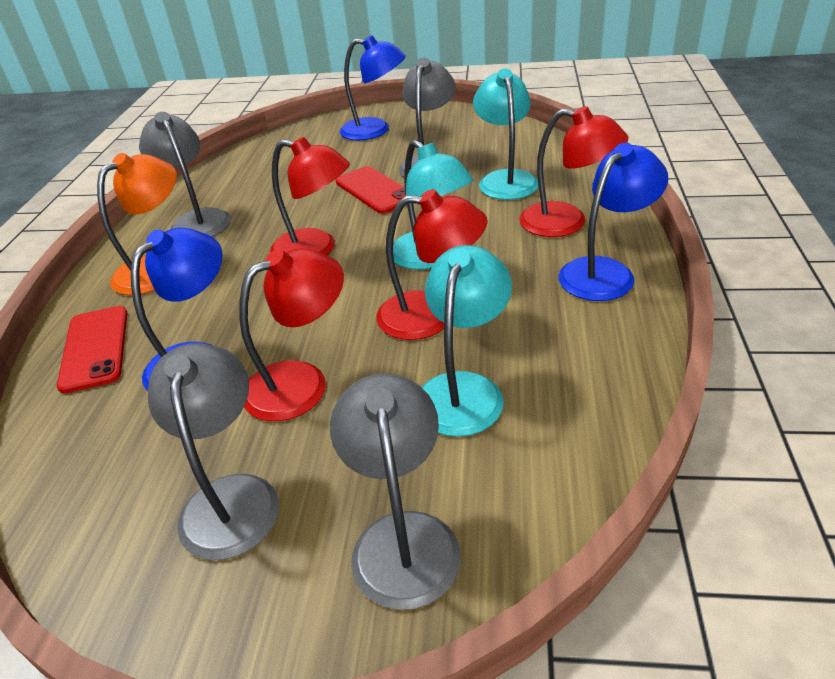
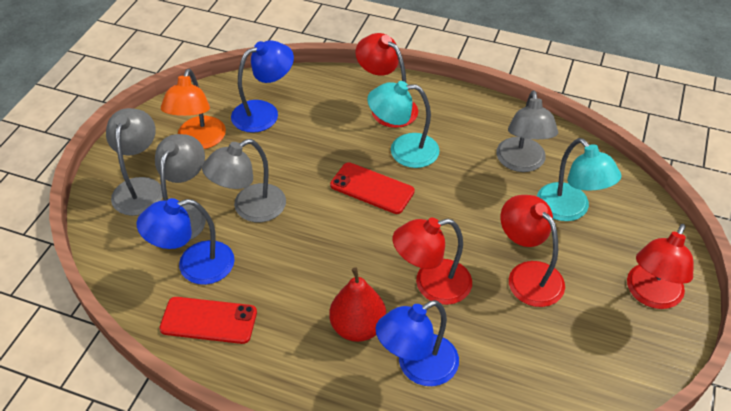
red pear: none = 0 -> [329,267,386,342] = 1
turquoise lamp: [393,140,474,270] [422,245,512,437] [473,69,539,200] = 3 -> [367,81,439,168] [537,138,621,221] = 2

